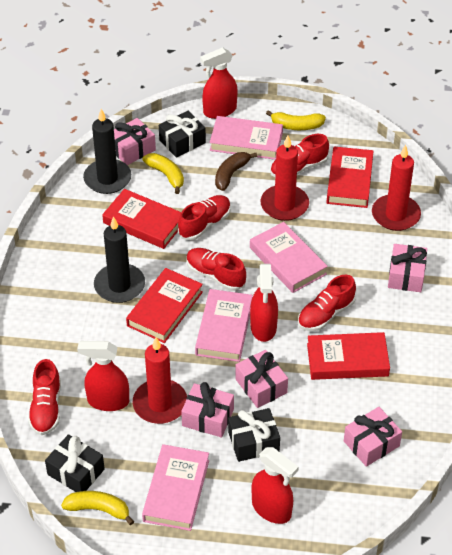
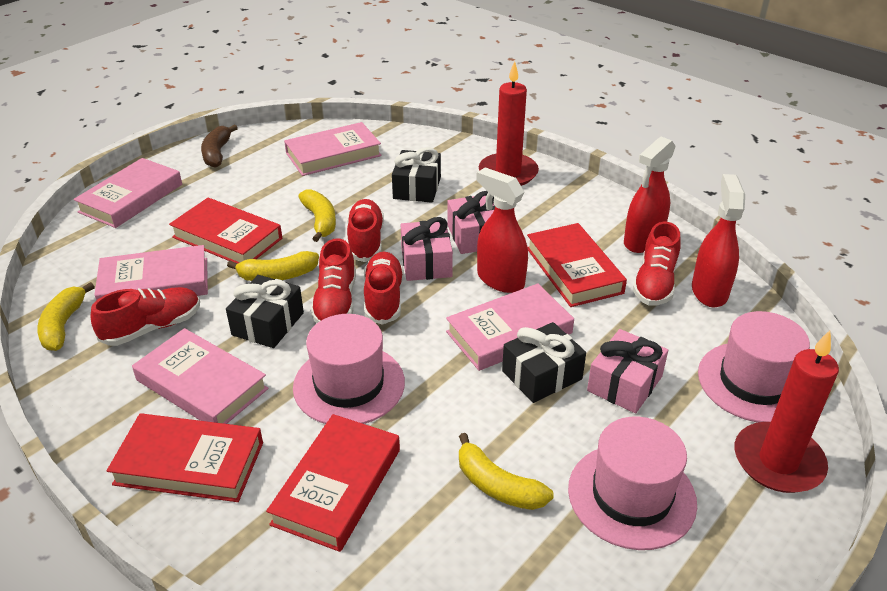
black candle: [83,109,131,194] [94,216,145,303] = 2 -> none = 0
pink book: [142,444,209,531] [195,289,253,362] [210,116,283,160] [250,222,328,293] = 4 -> [73,158,182,228] [94,245,208,300] [132,328,268,424] [284,122,382,176] [446,283,574,371] = 5
pink gift: [114,118,156,165] [181,382,234,438] [235,350,288,408] [344,407,402,467] [388,244,427,292] = 5 -> [401,217,453,281] [447,191,495,254] [587,329,668,413] = 3
pink hat: none = 0 -> [293,314,405,424] [568,417,697,550] [698,311,810,423] = 3
red candle: [133,337,187,424] [260,136,309,221] [372,145,421,231] = 3 -> [479,61,539,186] [735,330,839,493] = 2
red spray bottle: [77,341,129,411] [200,47,237,119] [250,264,278,342] [251,447,299,524] = 4 -> [476,167,528,293] [624,137,676,253] [692,174,745,307] = 3
yellow banana: [61,491,134,525] [142,153,184,194] [266,110,326,130] = 3 -> [37,282,95,351] [227,251,319,281] [298,190,336,242] [459,433,554,510] = 4

